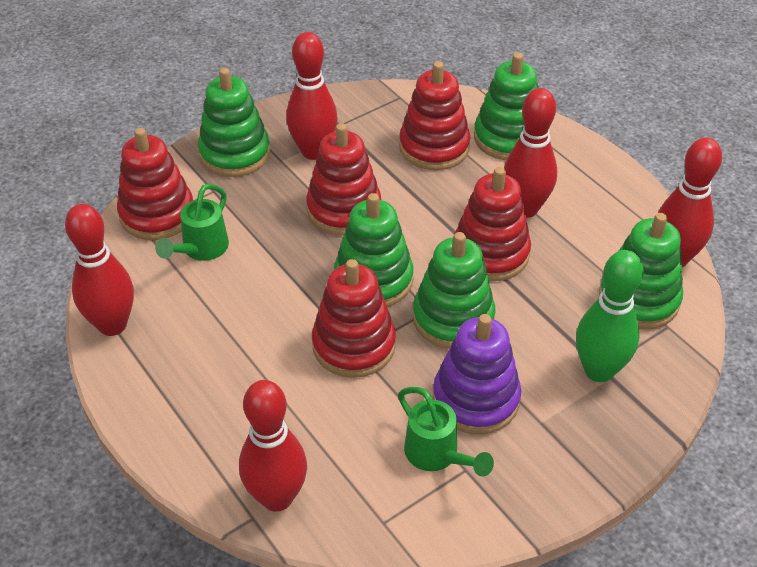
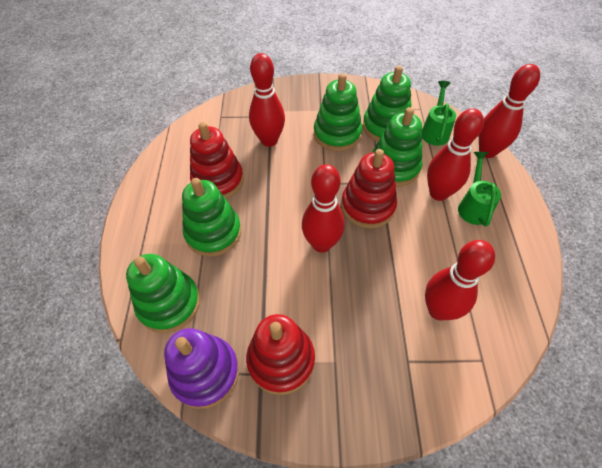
green bowling pin: [576,250,644,382] = 1 -> none = 0
red stacking toy: [117,128,193,240] [306,123,381,236] [312,259,396,378] [399,61,470,170] [454,167,531,281] = 5 -> [190,122,244,199] [246,314,315,395] [341,149,397,228] = 3

